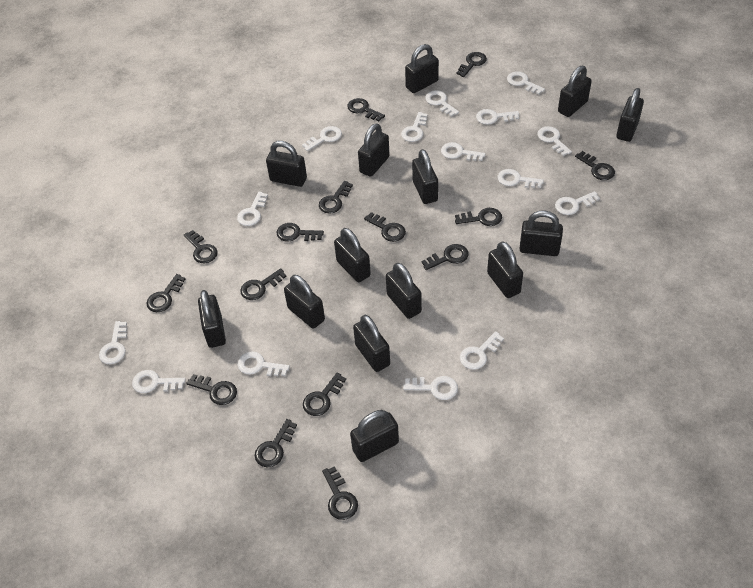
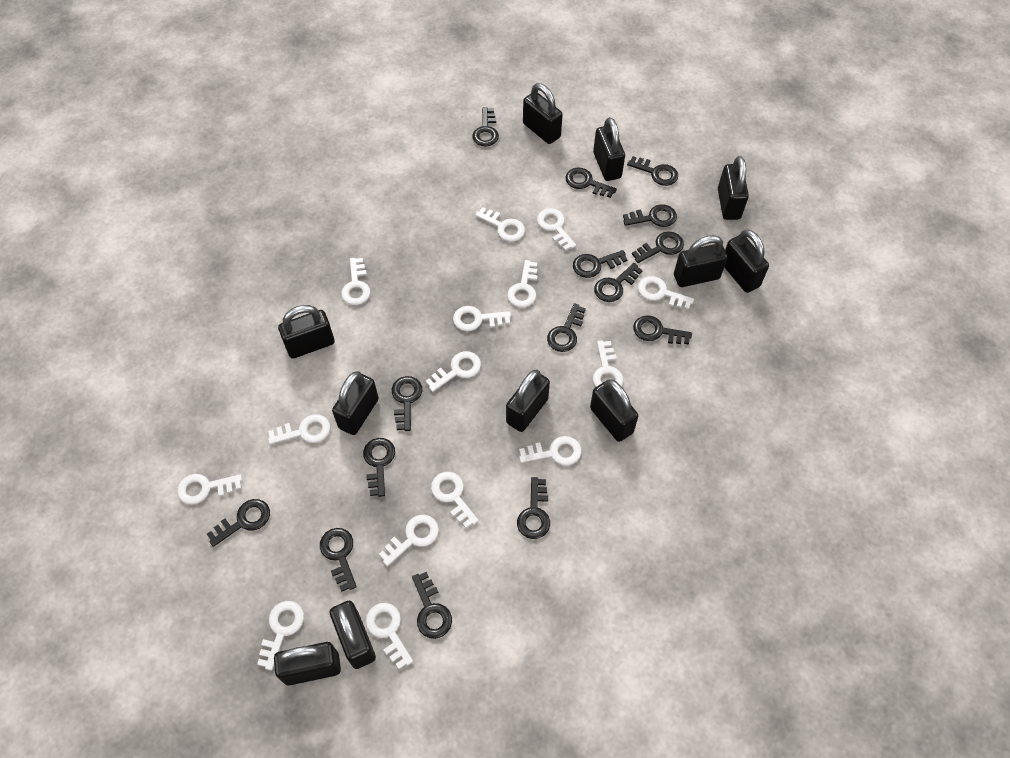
black padlock: [198,290,226,348] [266,141,307,187] [284,275,325,329] [334,228,371,282] [350,410,399,462] [353,315,390,372] [358,123,390,177] [386,263,422,319] [405,44,439,93] [412,149,438,204] [487,241,523,298] [519,211,563,256] [558,66,592,117] [616,88,644,142] = 14 -> [274,642,341,686] [278,305,335,359] [330,601,376,669] [332,371,379,435] [506,370,550,432] [523,83,563,144] [590,379,638,442] [593,117,625,181] [674,235,727,287] [718,156,749,220] [724,229,769,293] = 11

